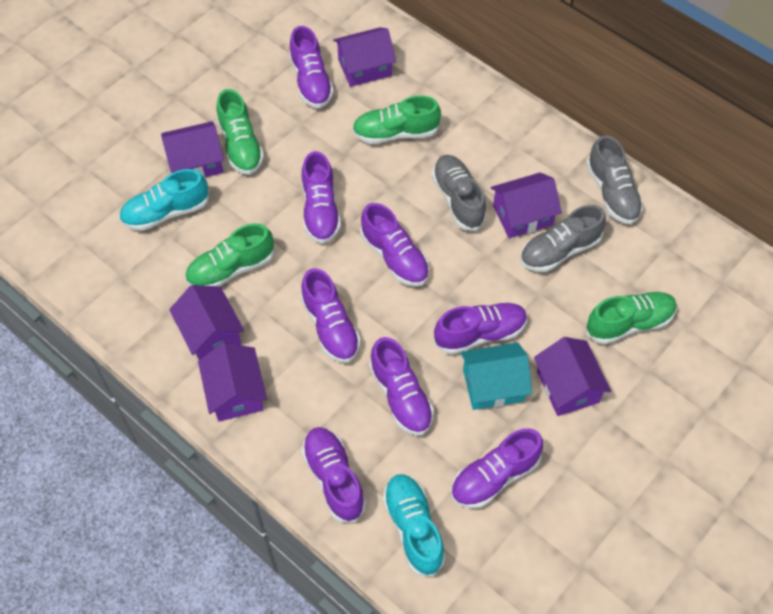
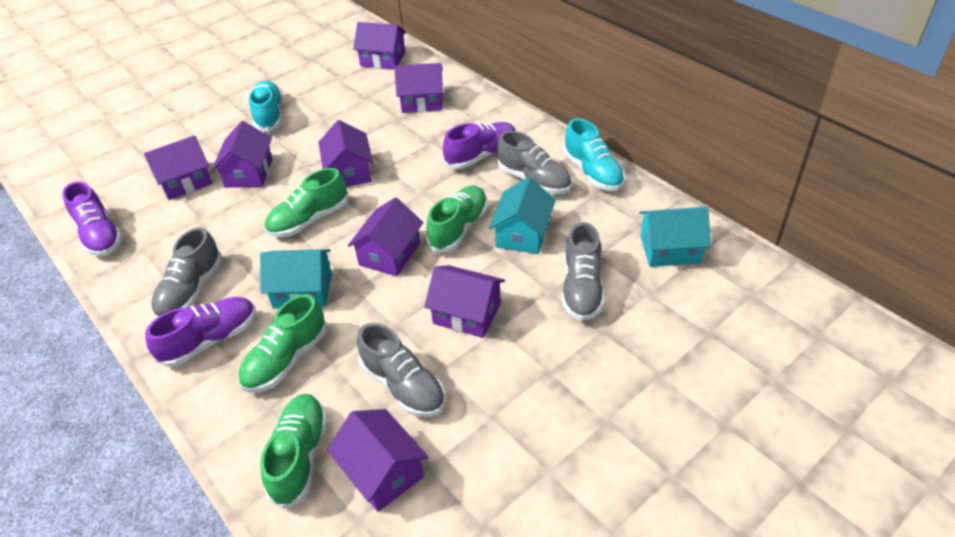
grey shoe: [432,155,487,231] [520,205,606,272] [586,135,643,224] = 3 -> [151,228,222,318] [357,323,446,417] [497,131,572,194] [562,222,604,321] = 4
purple house: [161,121,224,178] [169,285,244,360] [198,342,267,422] [333,27,396,87] [491,172,562,238] [534,337,611,416] = 6 -> [144,135,213,200] [212,121,273,188] [318,120,373,187] [327,409,428,512] [348,197,424,276] [353,22,406,69] [394,63,443,113] [424,265,505,338] = 8
purple shoe: [289,26,334,108] [300,268,361,363] [302,151,341,244] [302,427,366,523] [360,203,430,286] [369,337,434,435] [434,302,527,355] [451,428,543,508] = 8 -> [62,181,123,256] [145,297,256,367] [443,122,516,169] = 3
turquoise house: [461,342,532,410] = 1 -> [260,249,332,308] [489,177,556,254] [639,207,711,267] = 3

